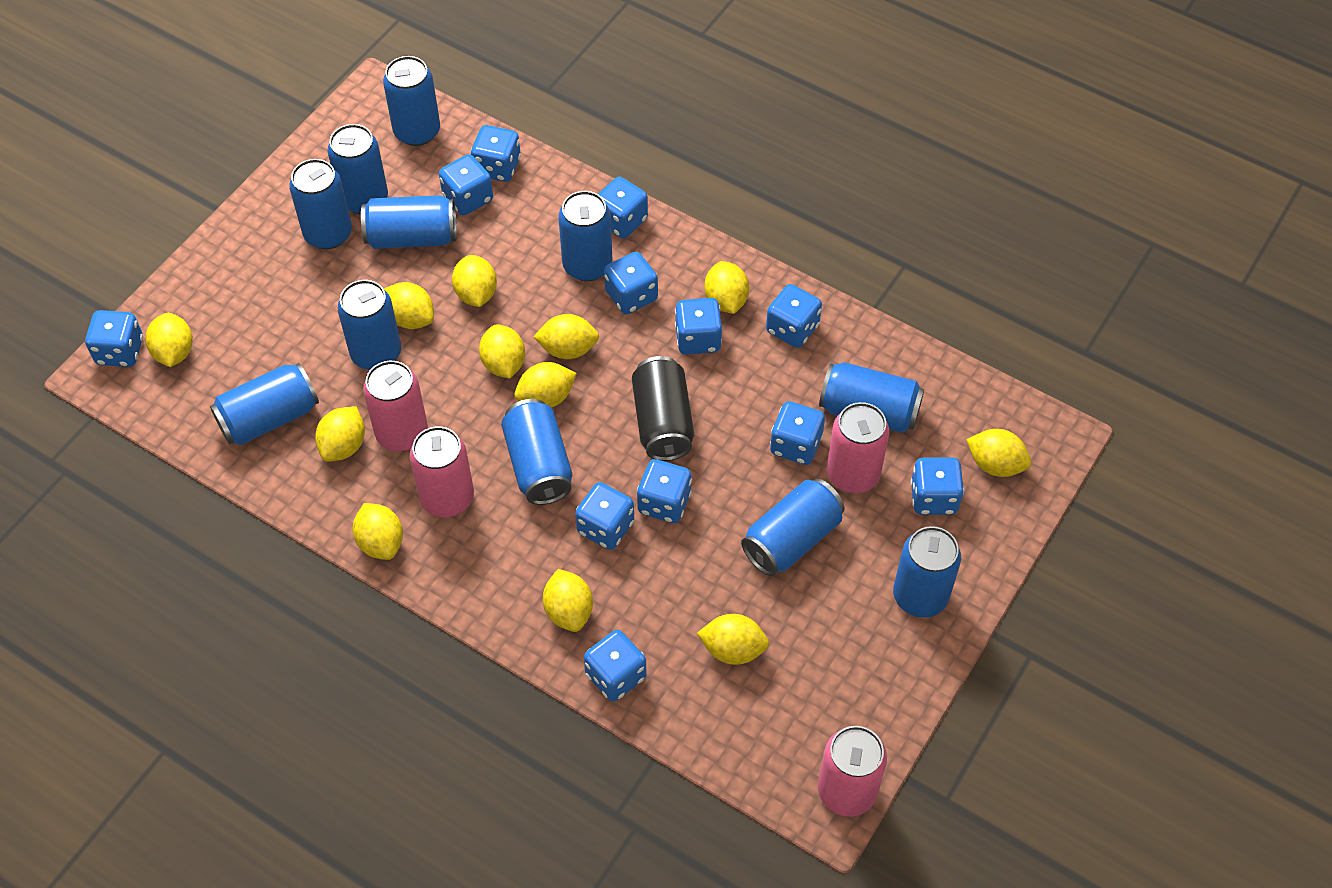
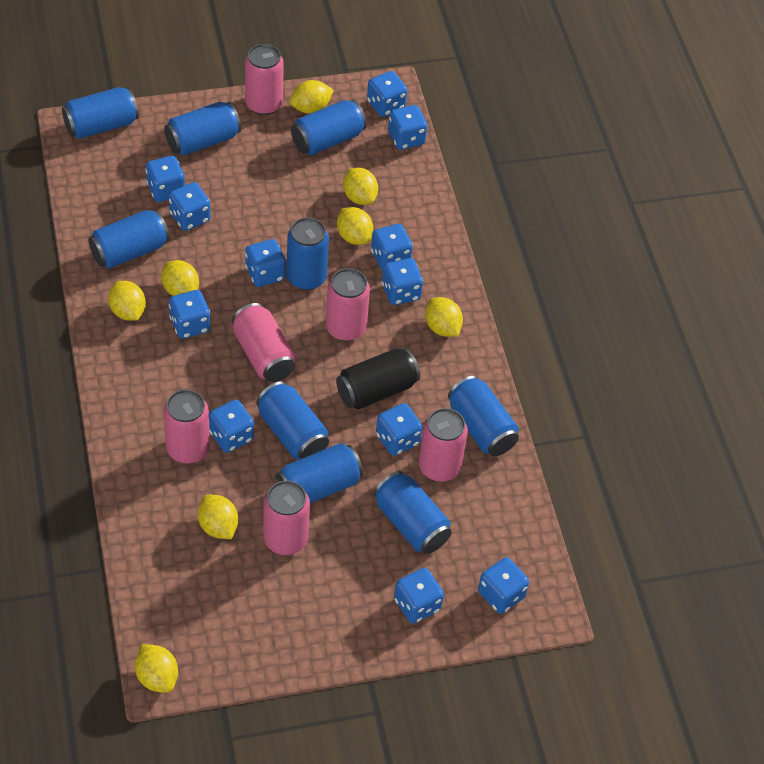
blue can: [210,363,319,445] [289,159,352,249] [328,124,388,214] [338,280,401,370] [361,195,457,249] [383,56,440,146] [501,399,572,505] [558,191,612,281] [741,479,845,576] [819,362,924,433] [893,526,961,618] = 11 -> [62,87,139,139] [88,210,170,269] [164,102,241,156] [256,381,329,459] [276,443,363,503] [287,217,329,290] [291,100,366,155] [374,471,452,554] [448,376,519,456] = 9
pink can: [363,361,428,451] [410,426,474,517] [818,726,887,817] [827,402,889,493] = 4 -> [164,389,210,464] [232,303,296,382] [245,44,284,115] [263,481,310,555] [326,268,370,341] [419,408,468,482] = 6
yellow lemon: [145,313,193,367] [315,406,365,462] [353,503,403,560] [384,282,434,329] [452,255,497,307] [479,324,525,379] [515,362,577,408] [534,314,599,359] [543,569,593,632] [697,614,769,665] [705,261,749,314] [966,429,1031,477] = 12 -> [108,281,146,321] [135,644,178,693] [161,260,199,296] [198,495,238,539] [290,80,334,114] [337,207,373,245] [343,168,378,205] [425,297,463,337] = 8

